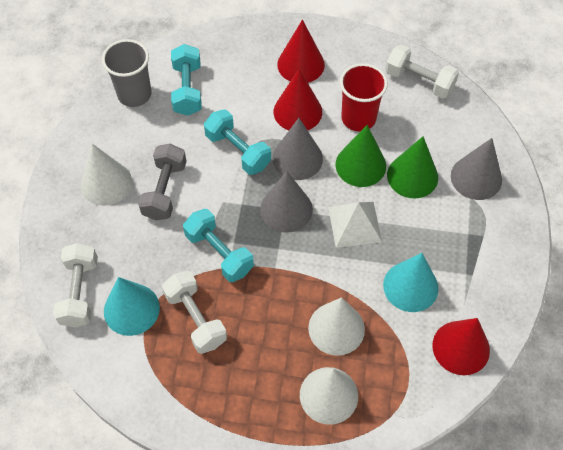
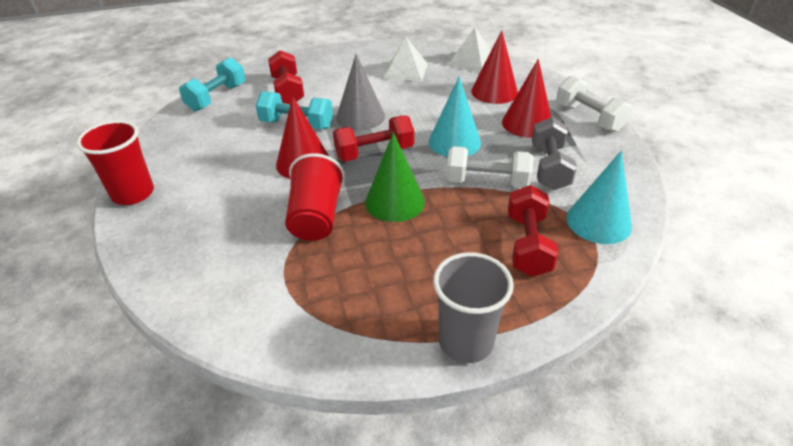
green cone: [336,125,386,187] [387,137,438,199] = 2 -> [365,132,425,222] = 1
grey cone: [260,171,313,233] [272,118,323,180] [451,138,502,200] = 3 -> [336,54,385,131] = 1
red cup: [340,63,388,131] = 1 -> [77,120,154,205] [285,153,345,241] = 2
red dumbbell: none = 0 -> [268,50,304,105] [333,115,414,162] [508,185,558,277] = 3
turquoise dumbbell: [171,44,202,116] [183,209,254,282] [204,109,271,175] = 3 -> [179,57,246,111] [256,91,333,129] = 2
white cone: [80,144,132,206] [300,367,358,425] [308,297,365,356] = 3 -> none = 0
white dumbbell: [53,243,98,327] [162,271,227,354] [385,44,459,99] = 3 -> [446,146,534,188] [556,76,632,132] = 2
white pyramid: [328,202,382,248] = 1 -> [383,37,428,82] [447,27,491,73] = 2

